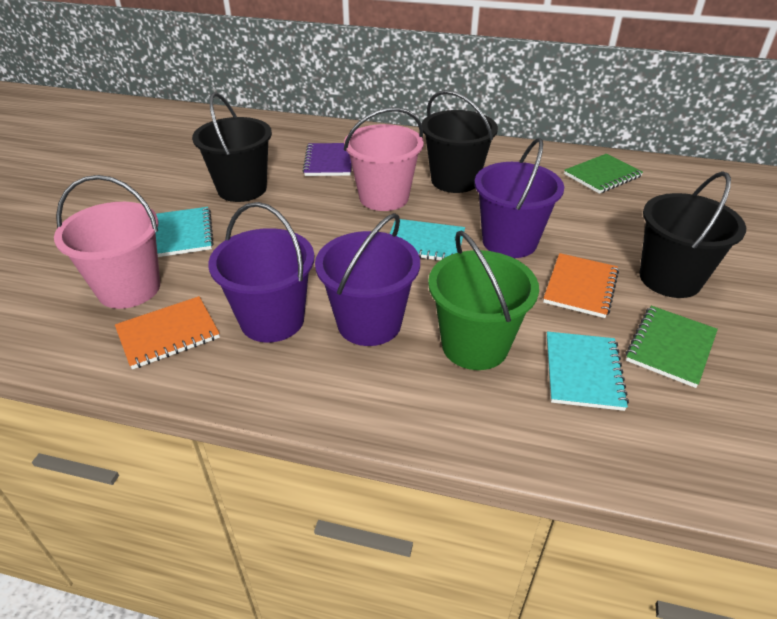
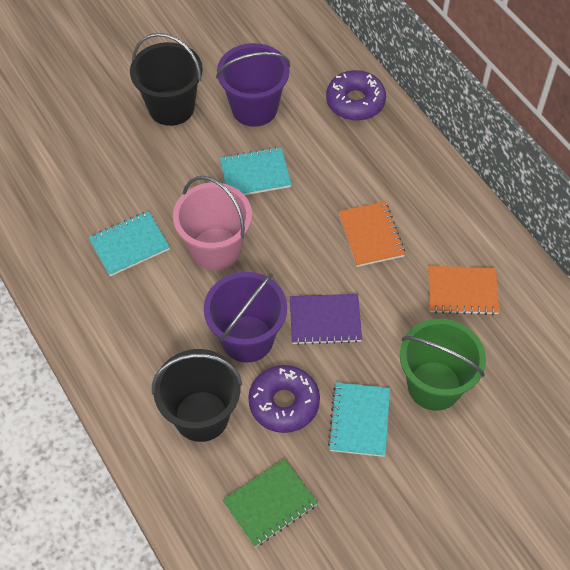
black bucket: [192,93,272,202] [421,90,498,193] [640,171,746,298] = 3 -> [130,33,203,126] [152,349,242,442] = 2
green notebook: [564,154,643,194] [626,306,718,388] = 2 -> [223,459,318,547] = 1
pink bucket: [54,175,160,309] [344,108,424,211] = 2 -> [173,176,252,270] = 1
purple bucket: [208,202,315,343] [315,213,420,346] [475,138,564,258] = 3 -> [204,272,287,363] [216,43,290,127] = 2
purple donut: none = 0 -> [248,365,320,433] [326,70,386,121] = 2

